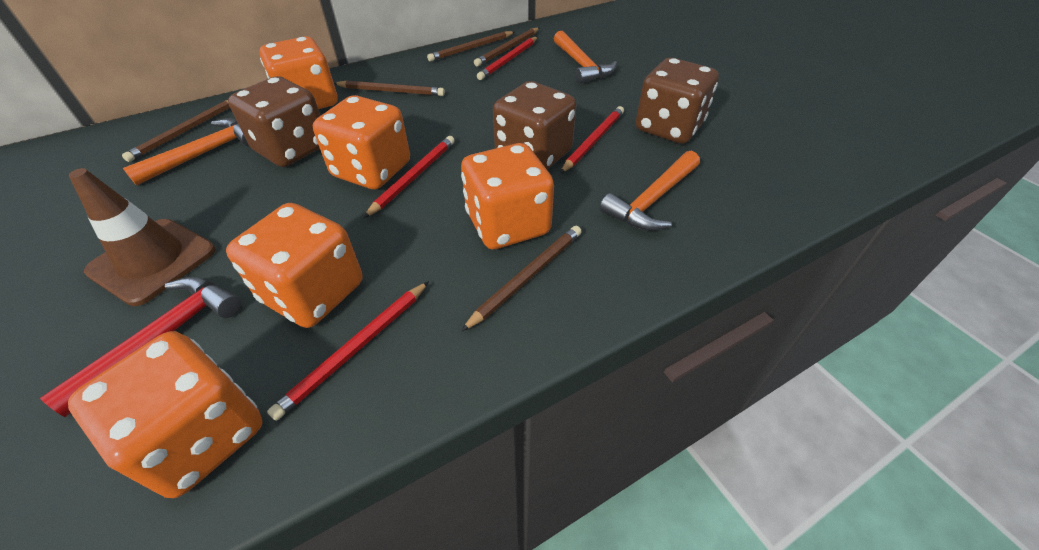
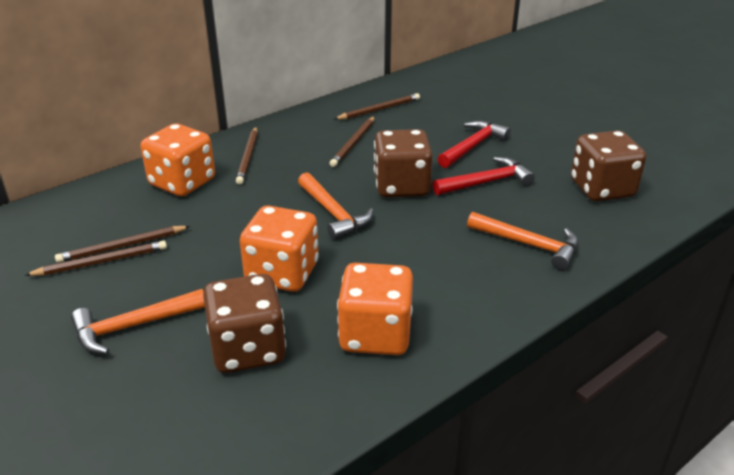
brown traffic cone: [69,168,215,306] = 1 -> none = 0
orange dice: [68,331,263,498] [226,203,363,328] [259,36,337,109] [313,95,410,189] [461,143,554,249] = 5 -> [141,123,215,196] [240,205,319,292] [337,263,413,355] = 3
red hammer: [40,277,241,417] = 1 -> [433,157,535,195] [438,121,511,168] = 2
red pencil: [267,281,429,421] [363,136,455,218] [477,37,538,80] [560,106,624,174] = 4 -> none = 0

